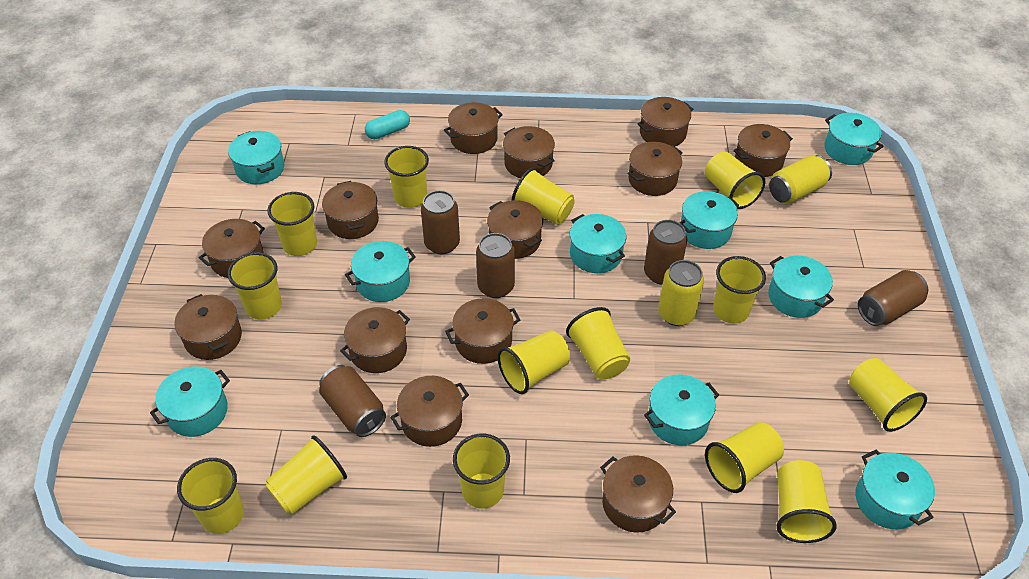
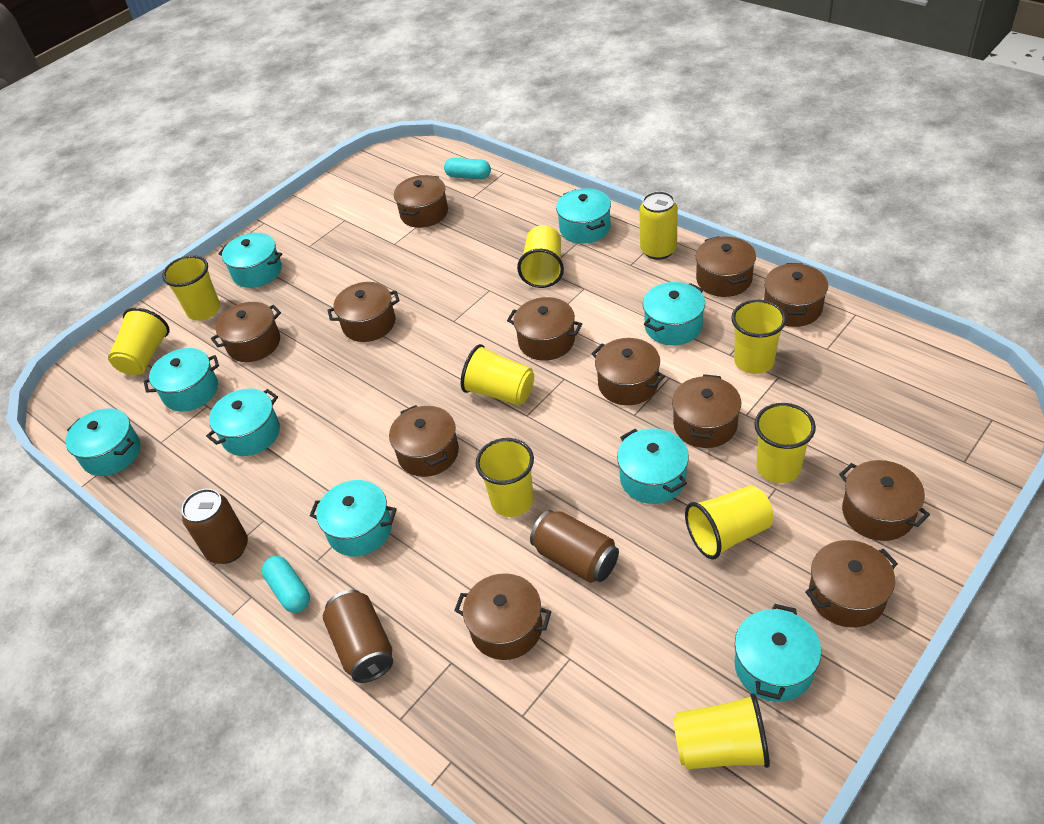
brown can: [319,365,386,437] [421,190,460,254] [476,233,515,298] [644,220,687,285] [858,270,928,326] = 5 -> [181,489,248,564] [323,590,393,683] [530,510,619,583] = 3
brown pot: [174,294,242,360] [199,219,265,278] [322,181,379,239] [340,307,410,373] [390,376,469,447] [444,102,503,154] [445,298,520,364] [487,200,543,259] [503,126,555,178] [600,455,676,533] [627,142,683,196] [637,97,693,146] [734,124,793,177] = 13 -> [211,302,281,362] [327,282,400,342] [389,405,459,477] [394,175,448,228] [454,573,551,660] [507,297,582,361] [591,338,665,405] [672,374,741,448] [695,236,756,297] [764,263,828,327] [805,540,898,628] [839,460,930,541] = 12
turquoise capsule: [365,110,410,139] = 1 -> [262,556,310,613] [444,158,491,179] = 2
yellow can: [658,260,704,326] [769,155,832,204] = 2 -> [639,191,678,260] = 1
yellow cup: [177,458,244,534] [228,252,282,319] [265,435,347,514] [267,192,317,256] [384,146,429,208] [453,434,510,509] [498,330,570,394] [511,168,575,225] [566,307,630,379] [705,151,765,209] [705,422,784,493] [713,256,766,323] [777,460,837,543] [849,358,927,432] = 14 -> [108,308,170,375] [162,255,220,321] [461,344,534,406] [476,438,534,517] [517,225,564,288] [673,693,770,770] [685,485,773,559] [731,300,786,374] [754,403,816,483] = 9

